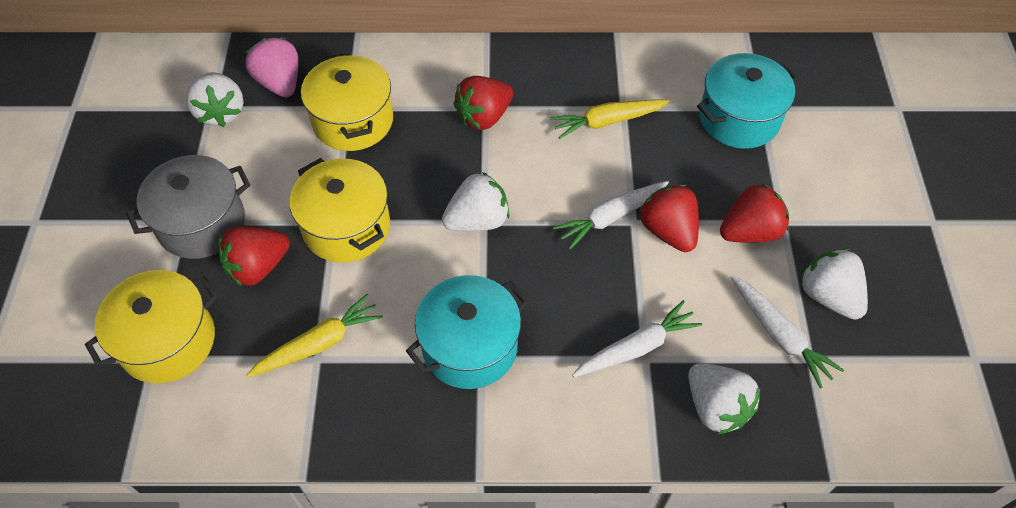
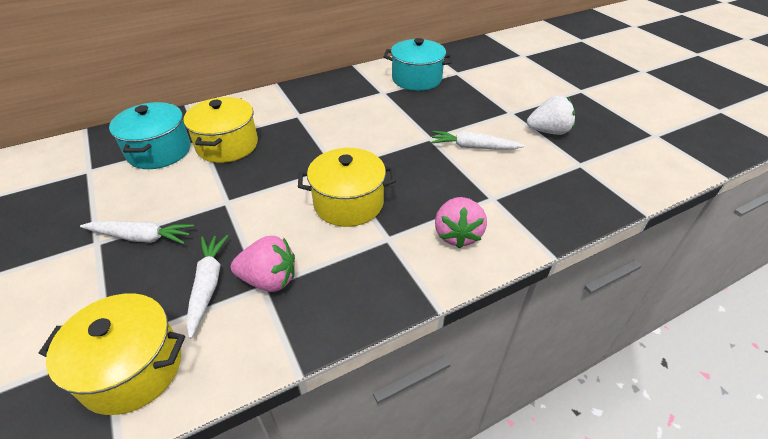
grey pot: [126,155,250,259] = 1 -> none = 0
pink strawberry: [246,38,298,97] = 1 -> [231,236,295,292] [435,197,487,248] = 2
red strawberry: [218,226,290,287] [454,76,513,130] [639,184,699,252] [720,183,789,243] = 4 -> none = 0
white strawberry: [186,72,244,127] [442,172,509,231] [688,363,760,435] [799,248,868,320] = 4 -> [527,95,575,135] = 1
yellow carrot: [246,294,383,378] [551,99,670,139] = 2 -> none = 0

